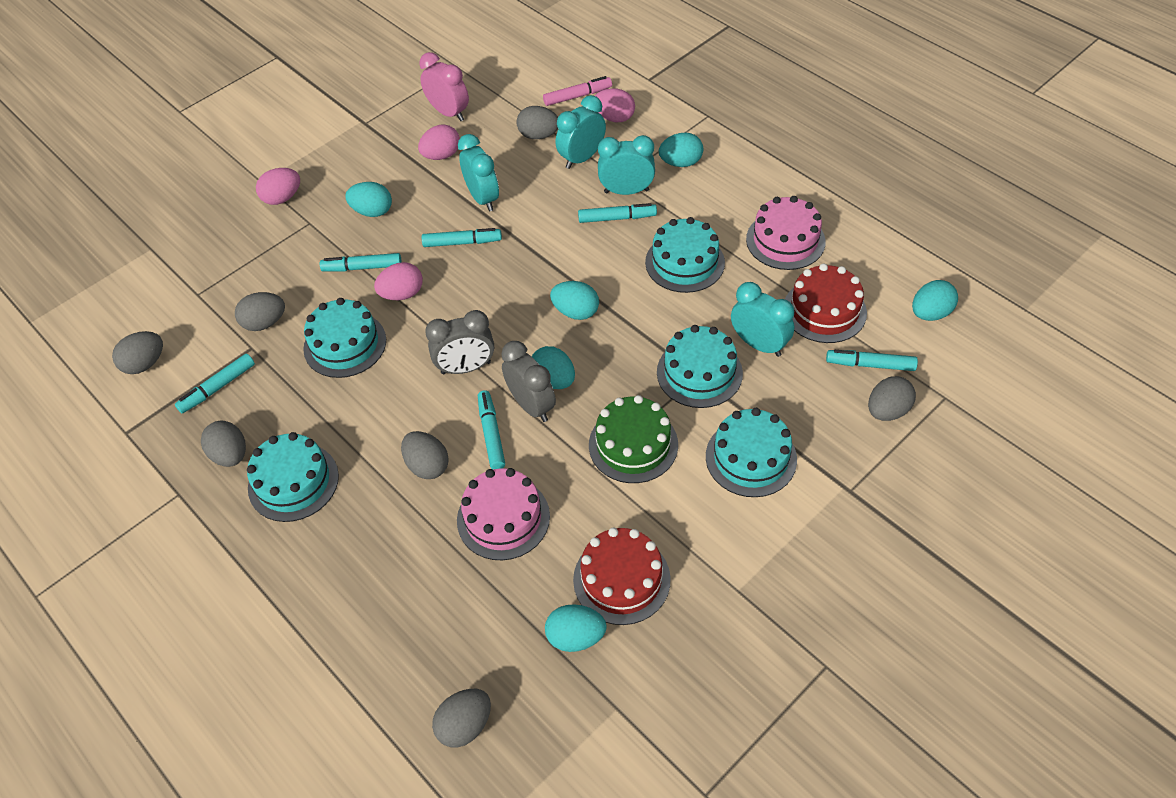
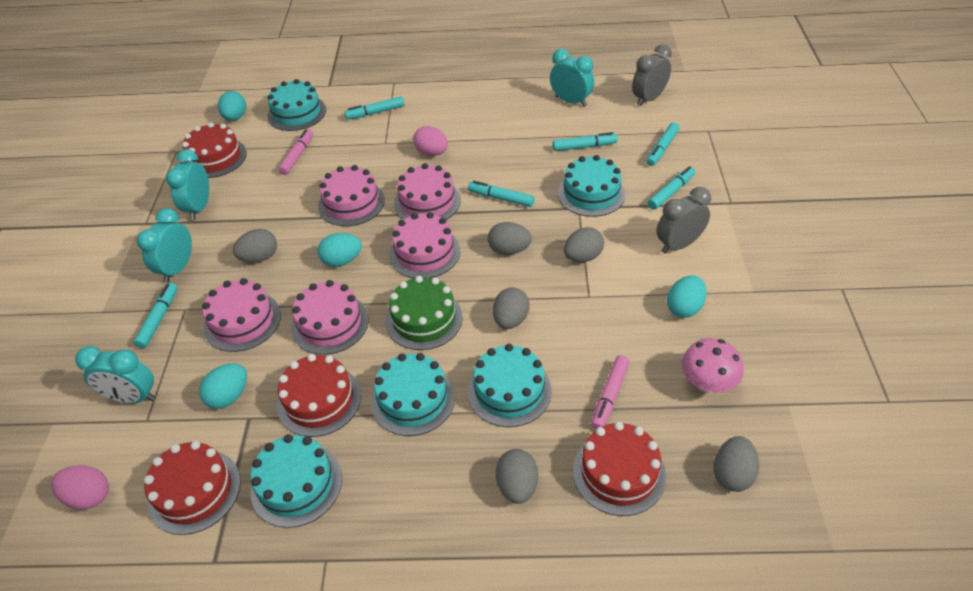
grey egg: [112,331,163,374] [201,421,246,467] [235,292,285,331] [401,431,449,479] [432,689,491,748] [516,106,558,139] [868,376,916,421] = 7 -> [233,229,277,263] [488,222,532,255] [493,287,529,329] [496,449,538,504] [564,227,604,262] [713,436,759,492] = 6
pink cake: [457,468,550,560] [746,196,826,270] = 2 -> [202,278,281,352] [291,280,369,355] [318,165,385,226] [389,212,460,278] [394,163,461,220] = 5
pink clock: [420,52,469,121] = 1 -> none = 0
pink egg: [256,168,300,205] [374,262,423,300] [418,124,460,160] [595,88,635,122] = 4 -> [51,465,109,510] [413,126,448,156] = 2
pink marker: [543,76,612,106] = 1 -> [278,129,313,175] [591,355,630,429] = 2
pink mushroom: none = 0 -> [681,338,744,393] = 1
red cake: [573,527,671,625] [785,264,867,343] = 2 -> [144,441,241,535] [182,122,247,178] [277,354,361,437] [573,422,666,516] = 4
turquoise egg: [345,182,392,217] [532,346,575,389] [545,604,607,652] [550,281,599,320] [659,133,703,167] [912,280,958,321] = 6 -> [199,363,247,409] [218,91,246,121] [318,233,362,267] [667,276,706,318] = 4

